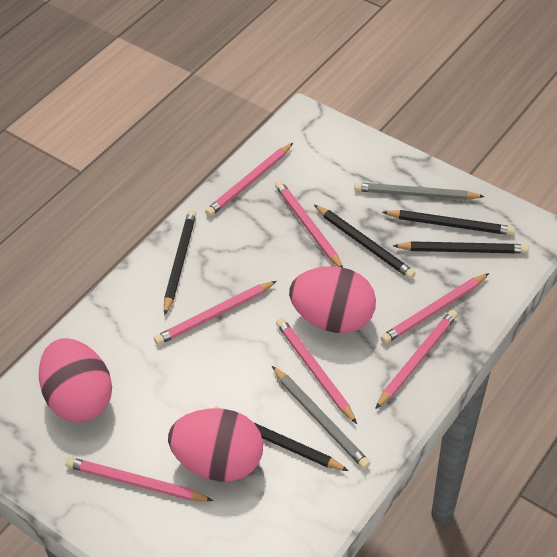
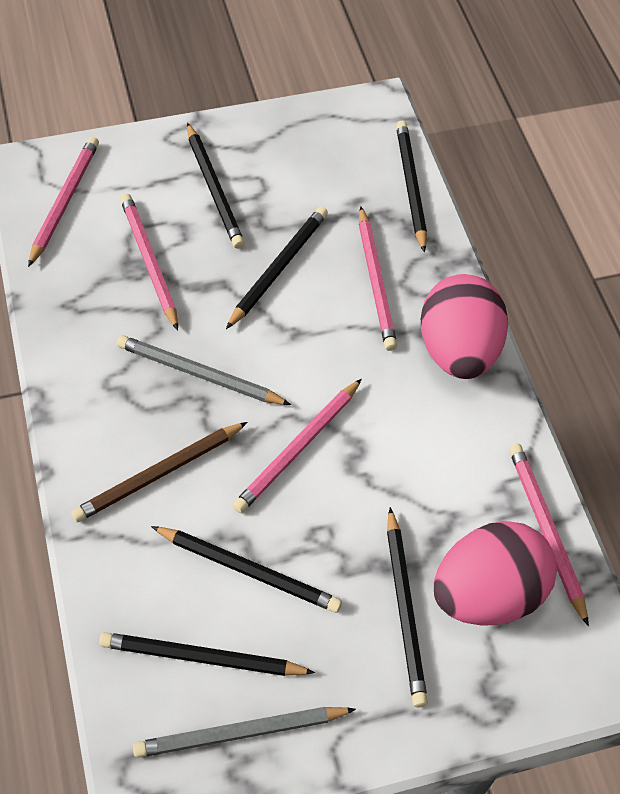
black pencil: [164,209,197,315] [213,406,349,471] [314,205,416,279] [383,210,515,235] [393,241,529,254] = 5 -> [99,632,315,676] [151,526,342,613] [187,123,245,249] [226,207,328,329] [387,507,428,707] [396,121,427,253] = 6
brown pencil: none = 0 -> [71,422,248,522] = 1
pink egg: [39,338,112,422] [168,408,263,482] [289,266,376,333] = 3 -> [421,274,508,379] [434,521,557,626] = 2
pink pencil: [65,457,213,501] [154,281,277,345] [205,143,293,217] [275,180,343,268] [276,318,357,424] [375,310,458,409] [380,273,489,344] = 7 -> [28,137,99,267] [120,193,178,331] [232,379,362,513] [359,206,397,351] [509,444,589,626] = 5

